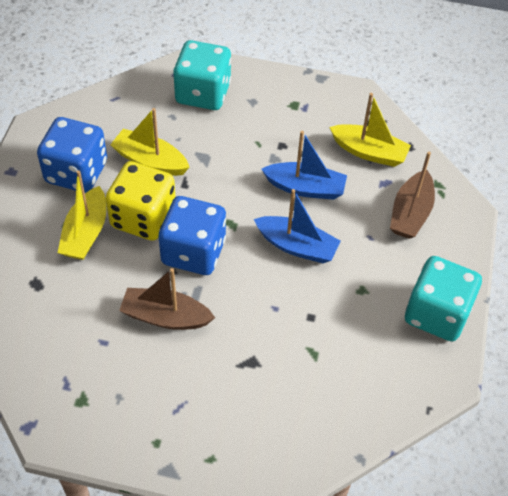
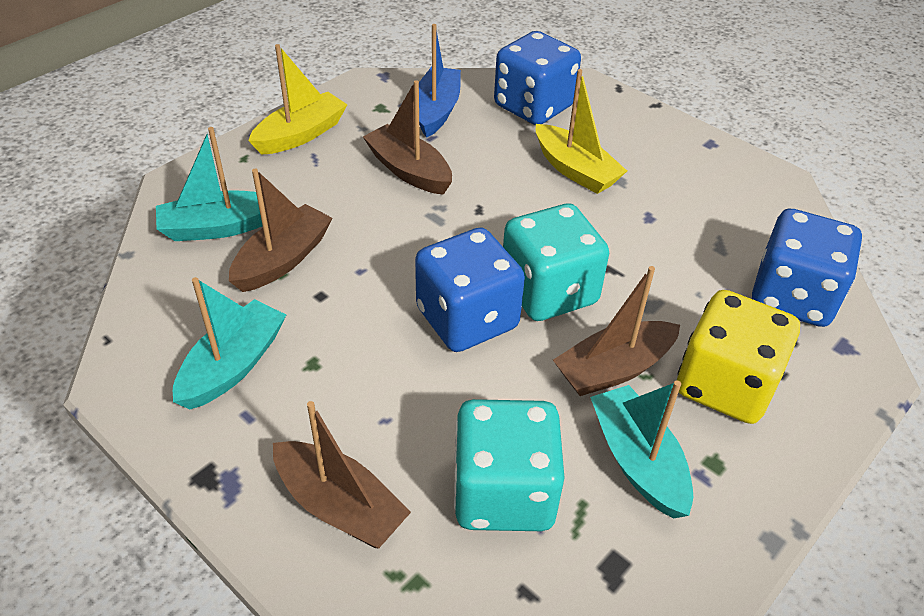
blue boat: [254,189,341,263] [261,131,347,200] = 2 -> [419,24,461,138] = 1
blue dice: [37,117,107,193] [159,196,226,275] = 2 -> [415,228,525,352] [494,31,581,125] [752,209,862,327] = 3
brown boat: [119,268,215,330] [390,152,435,239] = 2 -> [229,169,333,292] [273,401,411,548] [363,80,452,195] [553,266,680,396] = 4
turquoise boat: none = 0 -> [156,127,262,241] [173,277,286,409] [590,381,693,519] = 3
yellow boat: [57,170,106,260] [110,108,190,176] [329,93,411,167] = 3 -> [248,44,347,155] [536,69,627,194] = 2

